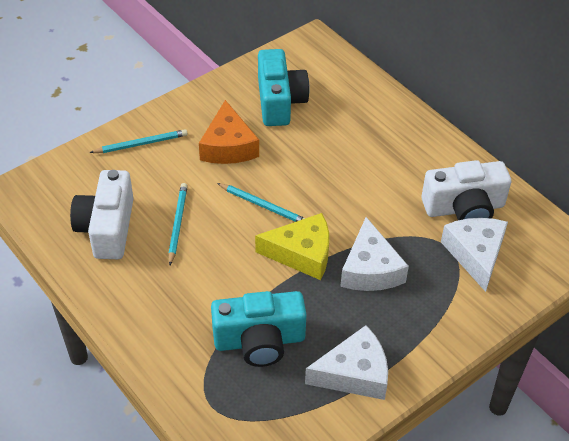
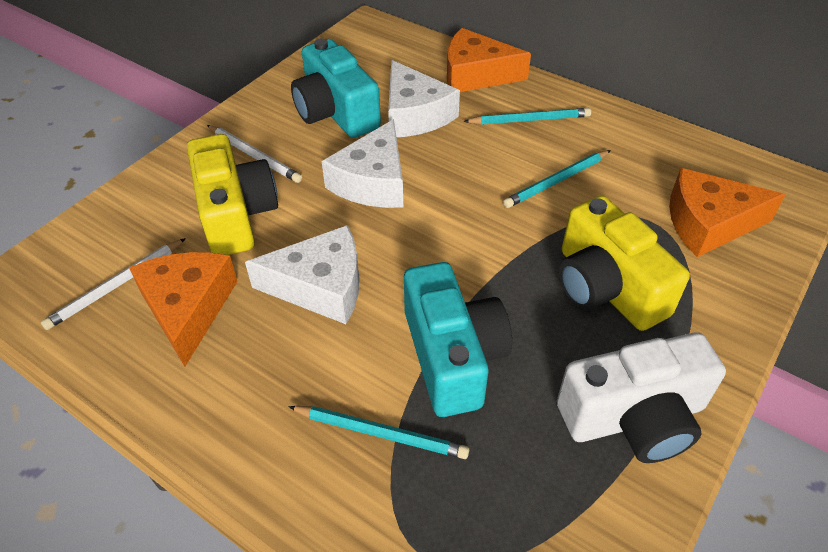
orange cheese: [199,100,259,164] = 1 -> [129,252,238,367] [447,28,531,92] [669,168,785,257] = 3
white camera: [70,170,134,259] [421,160,511,220] = 2 -> [557,332,726,463] = 1
white pencil: none = 0 -> [41,238,186,330] [207,125,302,183] = 2
yellow camera: none = 0 -> [187,134,278,255] [558,195,690,331] = 2
yellow cheese: [255,213,329,280] = 1 -> none = 0

